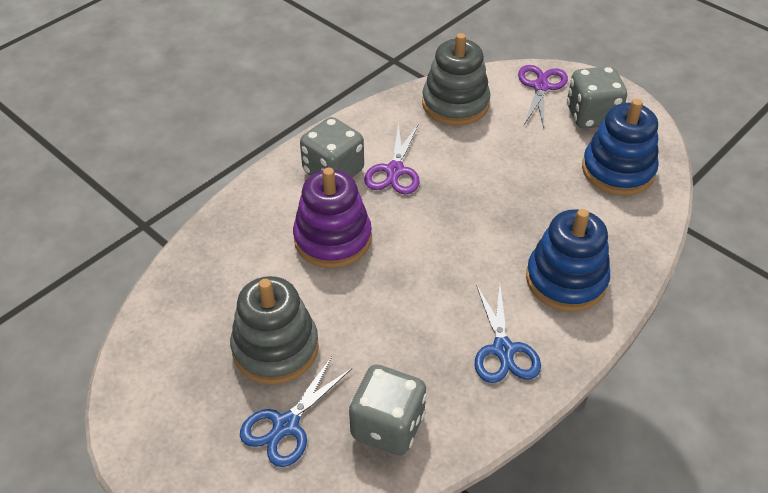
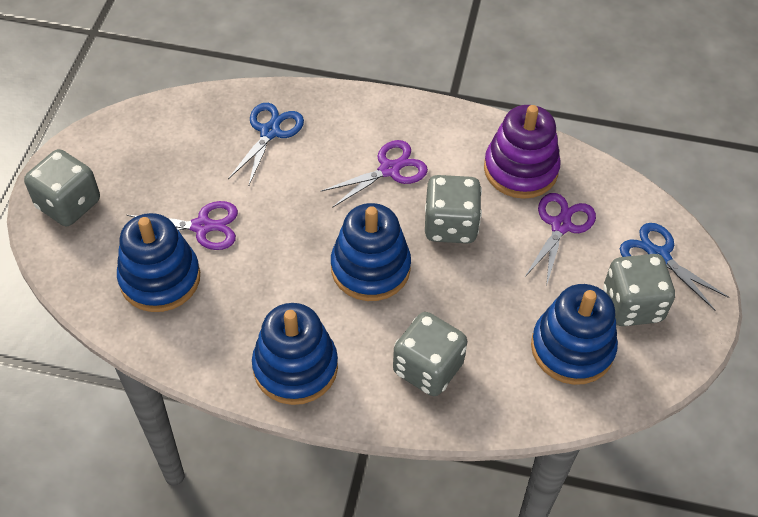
blue stacking toy: [526,209,610,312] [582,99,658,196] = 2 -> [117,213,200,312] [252,303,338,405] [331,203,411,301] [531,284,618,385] = 4
grey dice: [300,117,364,177] [349,364,427,455] [567,66,627,129] = 3 -> [24,149,100,226] [393,312,467,396] [425,175,482,243] [603,254,675,326] = 4
grey stacking toy: [230,276,319,384] [422,33,490,126] = 2 -> none = 0
purple scissors: [364,122,420,195] [518,65,568,128] = 2 -> [127,201,238,250] [321,140,428,208] [524,193,596,287] = 3

